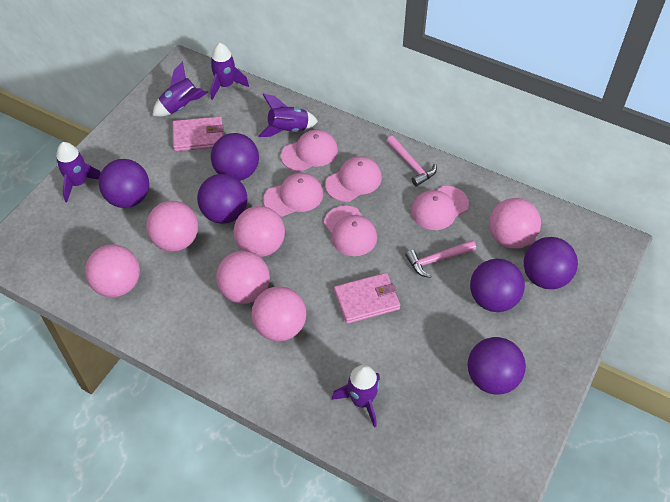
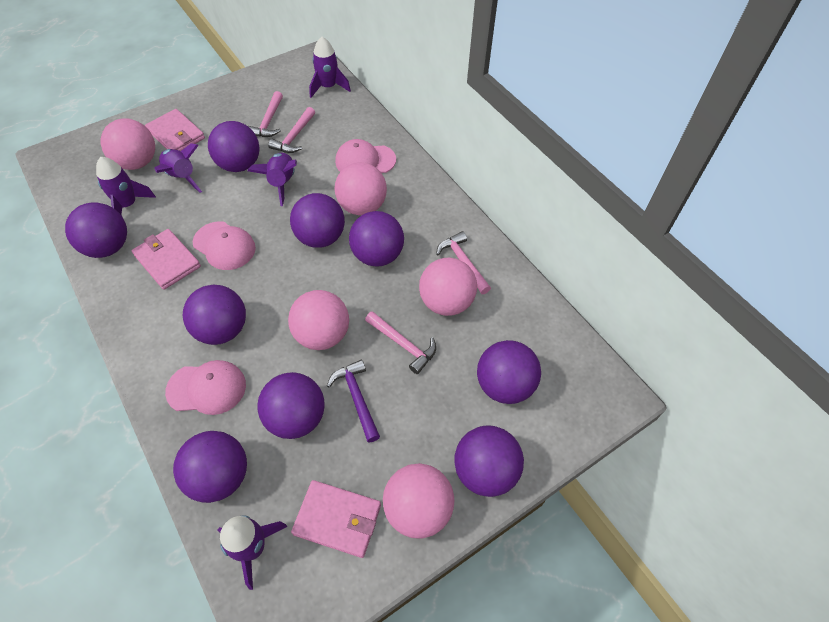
pink ball: [85,244,140,297] [146,201,198,252] [216,251,270,304] [234,206,285,257] [251,286,306,341] [489,198,541,249] = 6 -> [101,119,155,170] [288,290,349,350] [335,162,387,215] [383,463,454,538] [419,258,477,316] = 5
pink cap: [263,173,323,217] [281,129,338,172] [324,206,377,256] [325,156,382,202] [411,186,469,230] = 5 -> [165,360,246,415] [193,221,256,270] [335,139,396,173] = 3
pink hammer: [386,136,437,186] [405,240,476,278] = 2 -> [248,91,283,137] [268,107,315,153] [365,311,436,374] [436,231,491,294] = 4
pink wallet: [173,116,224,151] [334,273,401,324] = 2 -> [132,229,201,290] [145,109,205,151] [291,480,381,558] = 3
purple ball: [99,159,149,208] [197,174,247,224] [211,133,259,181] [468,337,526,395] [470,259,525,312] [524,237,578,289] = 6 -> [65,202,127,258] [173,431,247,503] [183,285,246,345] [208,121,259,172] [257,372,325,439] [290,193,345,248] [349,211,404,267] [454,426,524,497] [477,340,541,404] = 9
purple hammer: none = 0 -> [327,360,380,442] = 1

